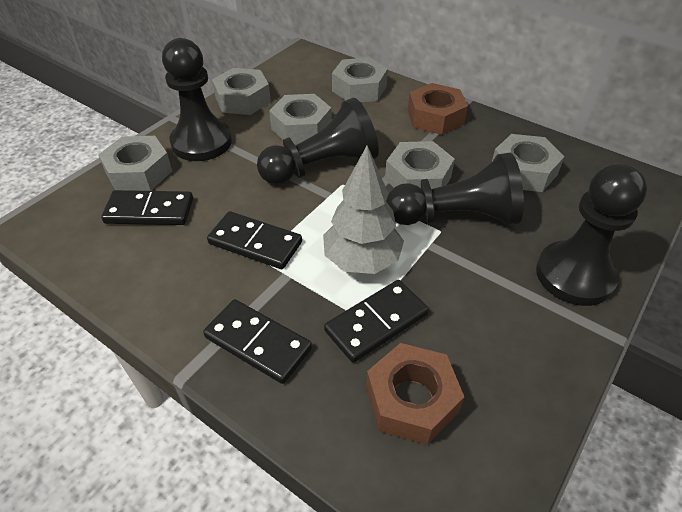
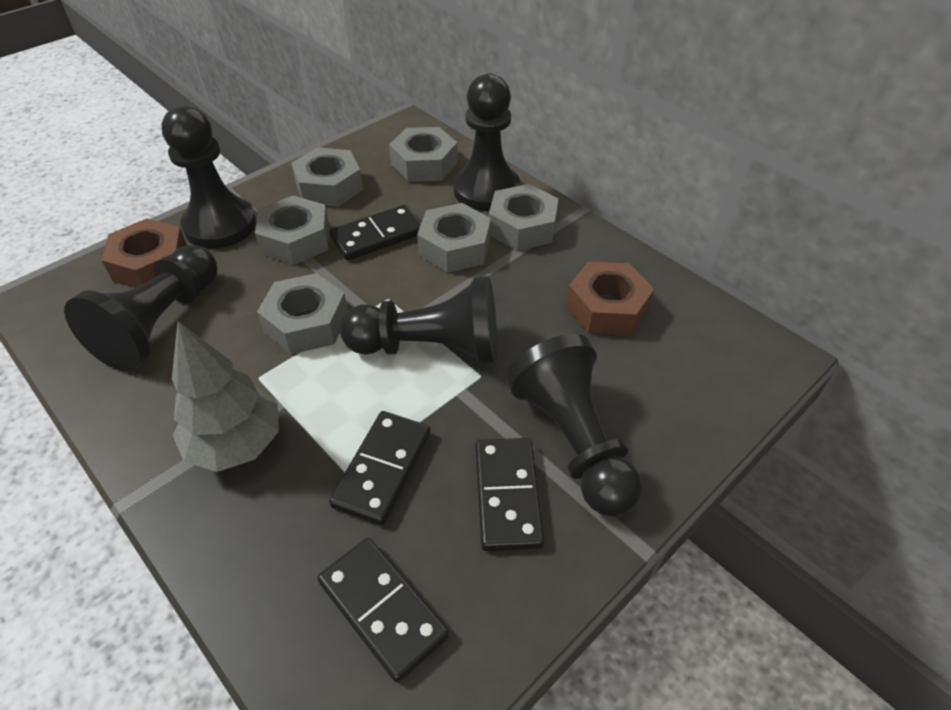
black pawn: [162,38,232,161] [257,98,379,185] [386,153,524,226] [536,164,647,306] = 4 -> [64,245,217,371] [162,106,257,249] [340,276,497,364] [453,74,520,211] [506,334,642,517] = 5

